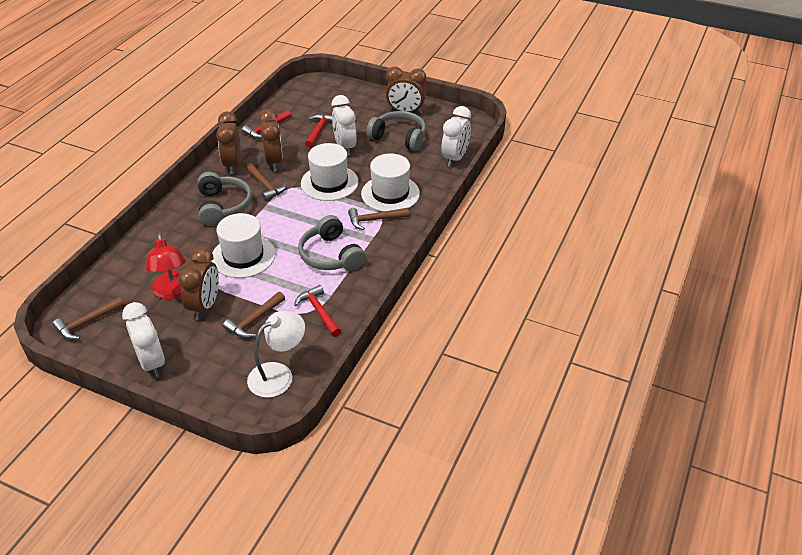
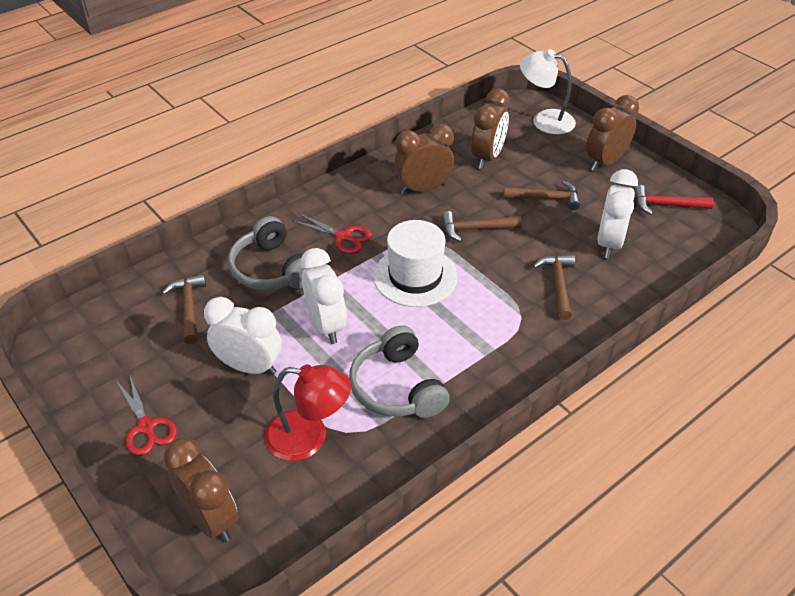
grey headphones: [198,172,252,226] [298,215,366,271] [367,111,426,151] = 3 -> [228,216,306,290] [349,325,450,418] = 2
red hammer: [242,110,292,139] [294,285,341,337] [305,114,332,148] = 3 -> [634,185,714,215] = 1
red scissors: none = 0 -> [117,376,177,456] [292,213,372,254] = 2
white hat: [211,213,275,278] [301,143,359,201] [361,154,420,212] = 3 -> [373,220,458,307] = 1

